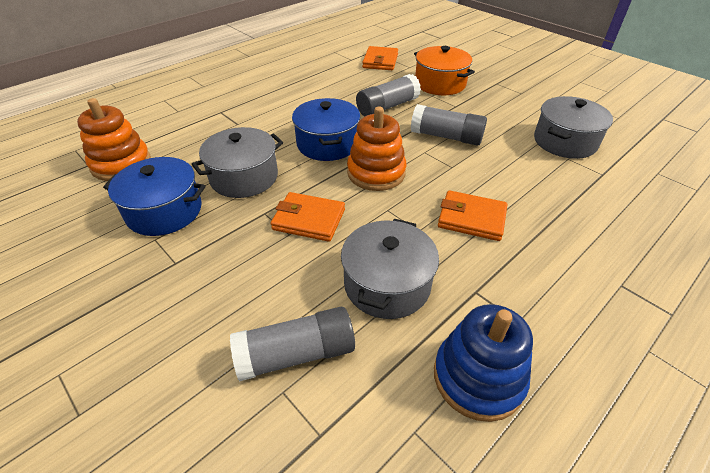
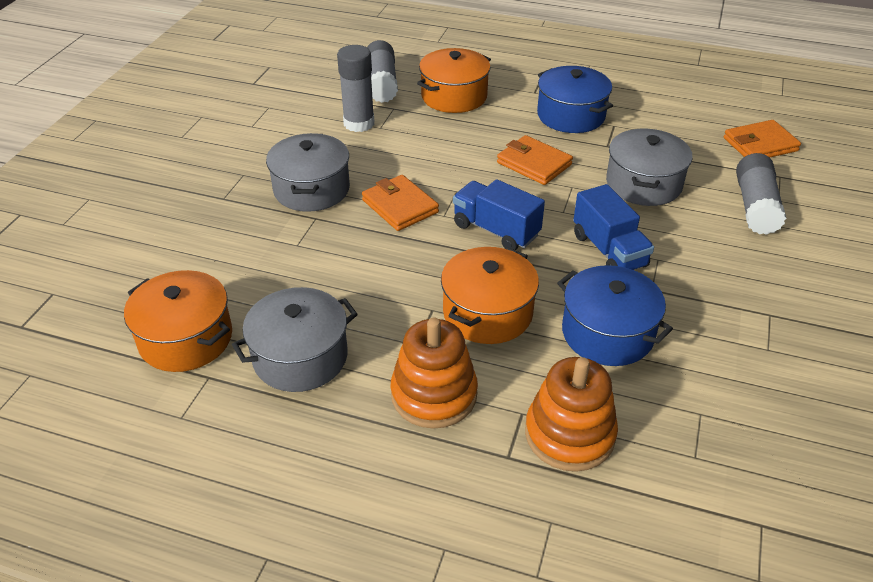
blue stacking toy: [434,304,533,422] = 1 -> none = 0
blue truck: none = 0 -> [453,179,545,250] [573,184,654,270] = 2
orange pot: [414,46,475,95] = 1 -> [124,270,232,372] [417,48,491,113] [441,247,539,344] = 3

